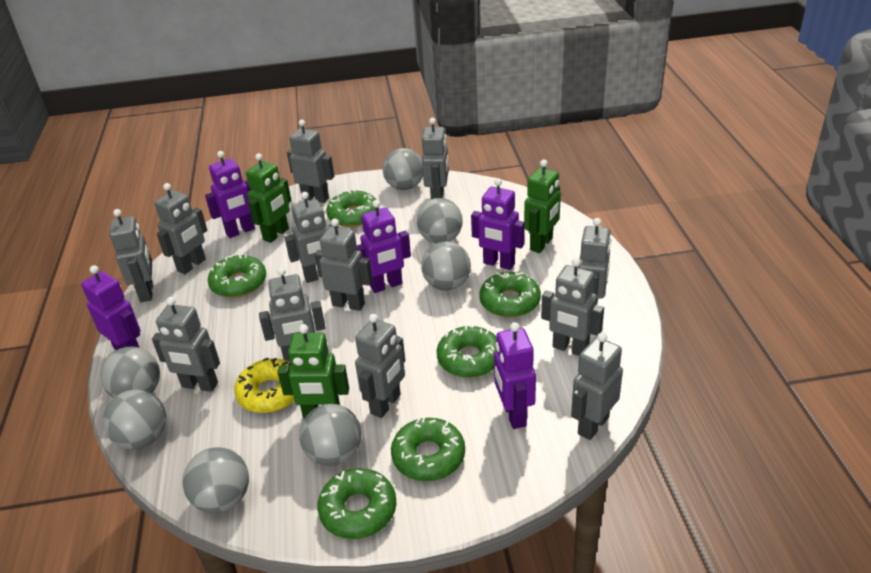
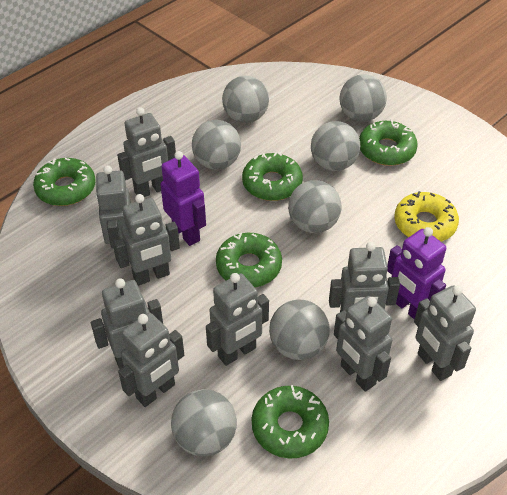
green donut: [208,254,266,298] [317,468,396,539] [326,189,379,227] [391,417,465,481] [437,324,497,378] [479,271,541,318] = 6 -> [33,158,96,206] [216,232,282,287] [242,152,303,201] [252,385,329,458] [359,119,418,166] = 5
green robot: [246,153,291,243] [278,324,349,419] [524,160,561,253] = 3 -> none = 0
grey robot: [109,209,153,302] [152,297,220,392] [154,183,207,274] [259,267,326,362] [285,192,340,283] [287,120,334,203] [315,218,373,311] [355,314,405,418] [422,118,449,199] [541,258,604,356] [571,332,623,440] [578,218,611,303] = 12 -> [91,278,163,369] [95,165,131,261] [114,194,180,286] [117,107,176,197] [118,313,184,407] [206,273,269,366] [329,242,400,312] [334,296,392,392] [414,285,476,381] = 9
purple robot: [81,265,140,350] [205,151,255,238] [356,200,411,293] [471,178,525,270] [494,322,536,429] = 5 -> [160,151,206,246] [387,227,446,320] = 2

